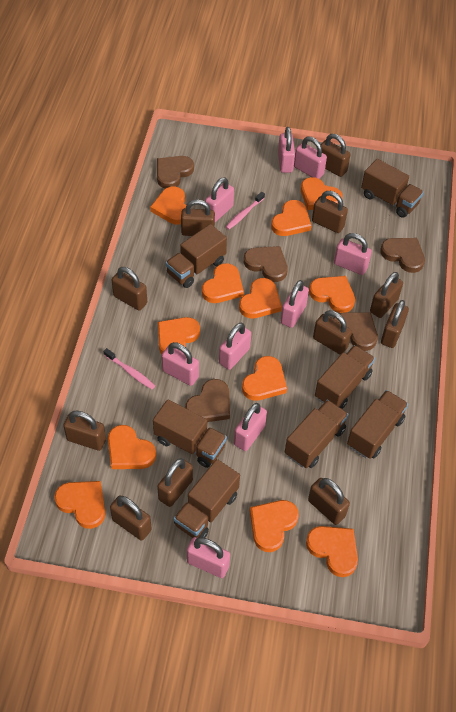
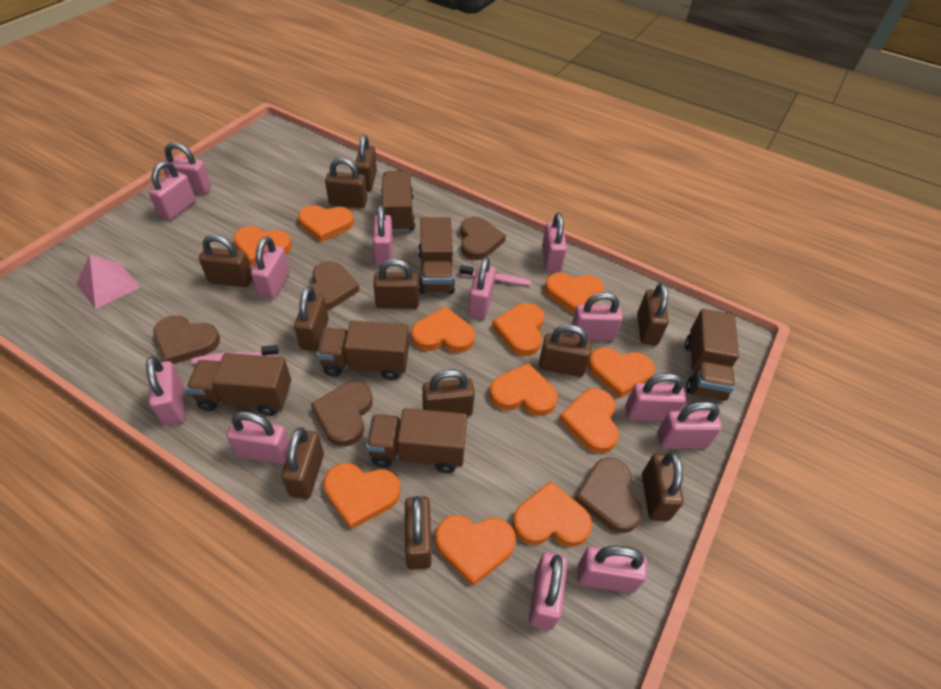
brown truck: [153,400,227,468] [166,224,227,288] [173,459,240,538] [285,400,349,468] [315,345,375,409] [347,390,408,459] [361,159,424,218] = 7 -> [186,353,291,416] [317,321,409,381] [366,408,467,473] [381,171,415,232] [418,217,455,294] [685,309,739,400] = 6
orange heart: [54,481,105,529] [108,425,156,469] [150,187,186,225] [158,317,200,354] [202,263,244,303] [239,278,282,319] [242,356,287,401] [250,500,299,552] [271,200,311,236] [301,177,343,210] [306,526,358,577] [309,276,355,313] = 12 -> [233,226,292,266] [298,205,354,242] [323,463,400,530] [411,306,475,353] [435,515,516,586] [489,363,558,416] [492,303,544,356] [512,481,592,547] [545,273,605,314] [559,388,619,454] [588,347,655,398] = 11
pink padlock: [162,342,199,386] [187,537,230,578] [205,177,234,222] [219,323,251,370] [234,403,267,451] [278,127,295,173] [281,280,309,328] [294,136,327,179] [334,233,372,275] = 9 -> [146,356,185,426] [148,161,196,220] [163,143,211,194] [226,411,290,464] [251,236,290,300] [373,205,393,266] [468,257,496,319] [529,552,567,630] [542,213,567,272] [571,292,623,341] [578,546,647,593] [626,373,686,421] [657,401,722,449] = 13
pink pyramid: none = 0 -> [77,254,140,309] = 1

